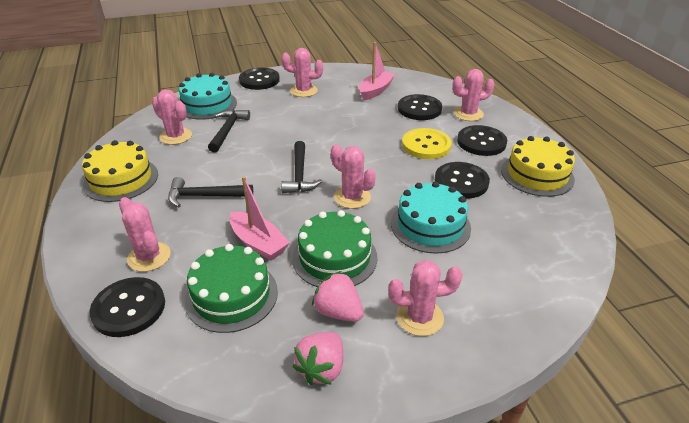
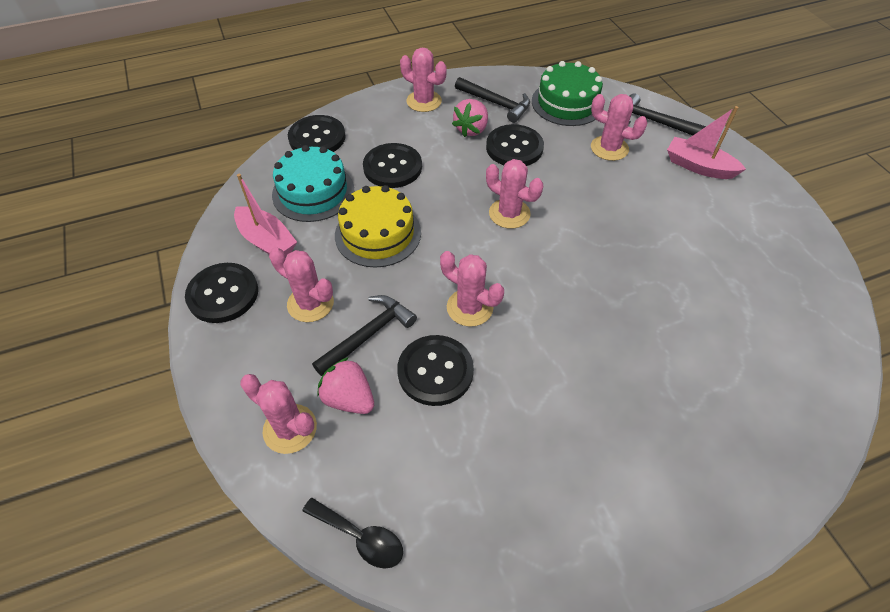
black spoon: none = 0 -> [303,498,403,569] = 1
green cake: [185,244,278,333] [292,210,378,287] = 2 -> [532,61,603,126] = 1
turquoise cake: [179,73,237,120] [391,181,471,254] = 2 -> [272,145,354,222] = 1
yellow button: [402,128,452,159] = 1 -> none = 0
yellow cake: [82,140,158,202] [501,136,575,197] = 2 -> [335,185,421,268] = 1

